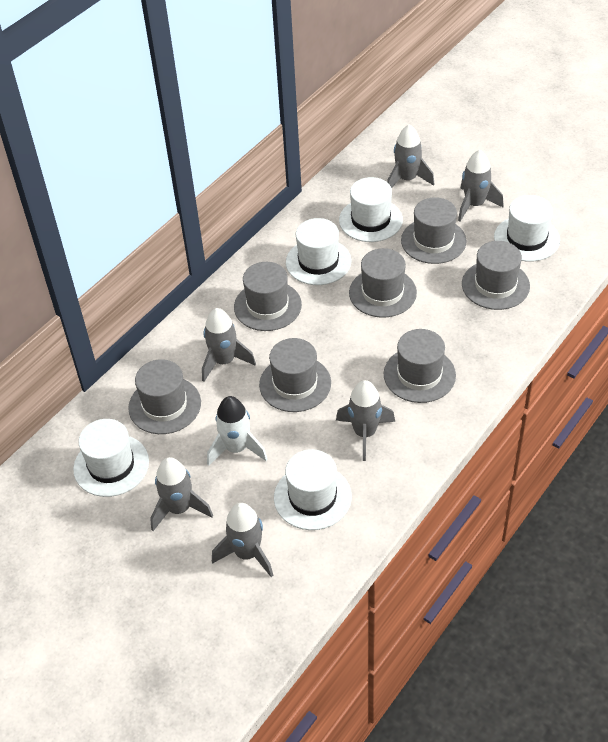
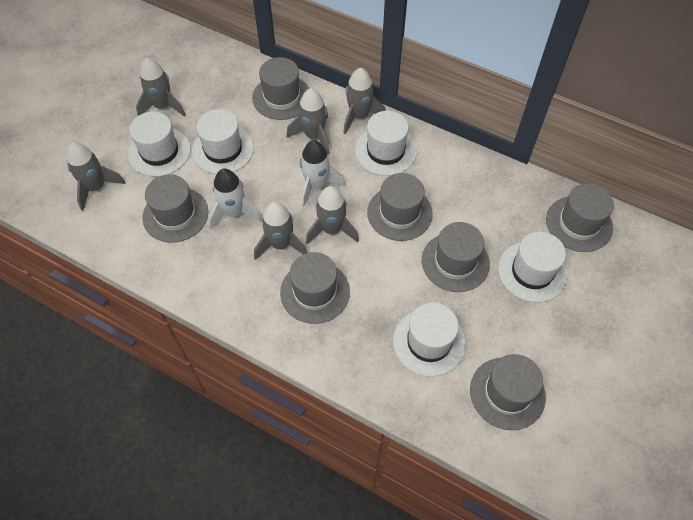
white rocket: [207,396,267,466] = 1 -> [208,168,262,230] [300,140,345,207] = 2

